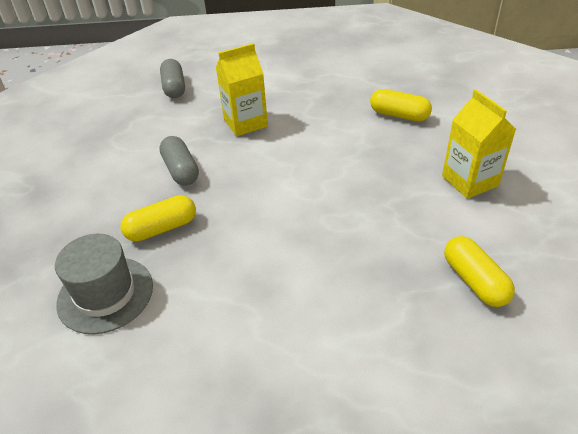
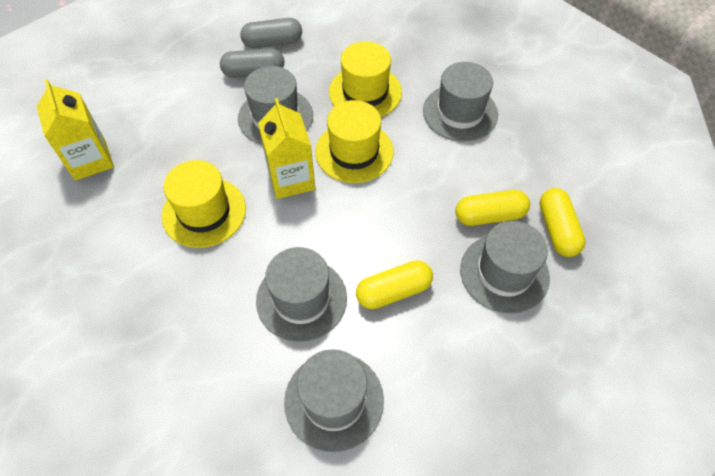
grey hat: [55,234,153,334] = 1 -> [238,66,313,144] [256,247,347,342] [284,349,384,452] [423,62,498,141] [460,221,550,314] = 5
yellow hat: none = 0 -> [162,160,246,248] [315,100,394,183] [329,41,402,117] = 3

